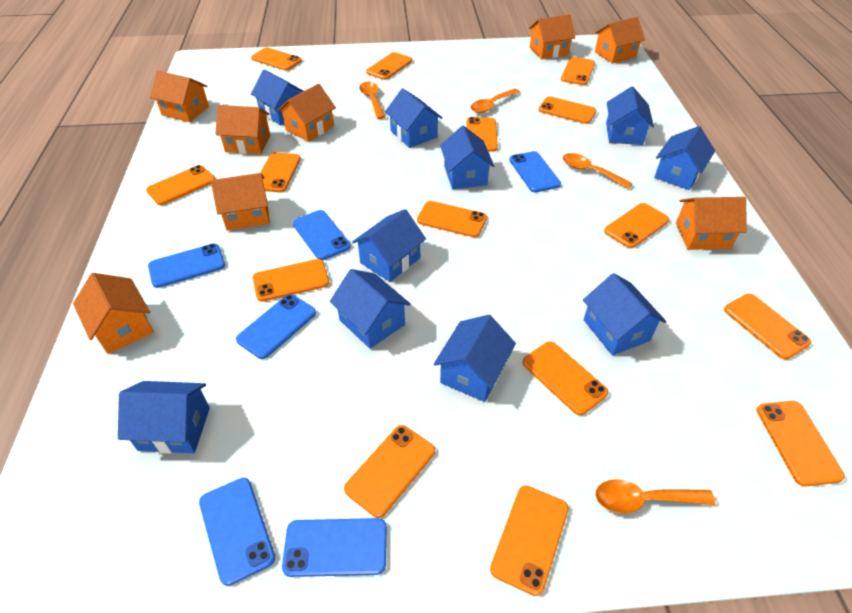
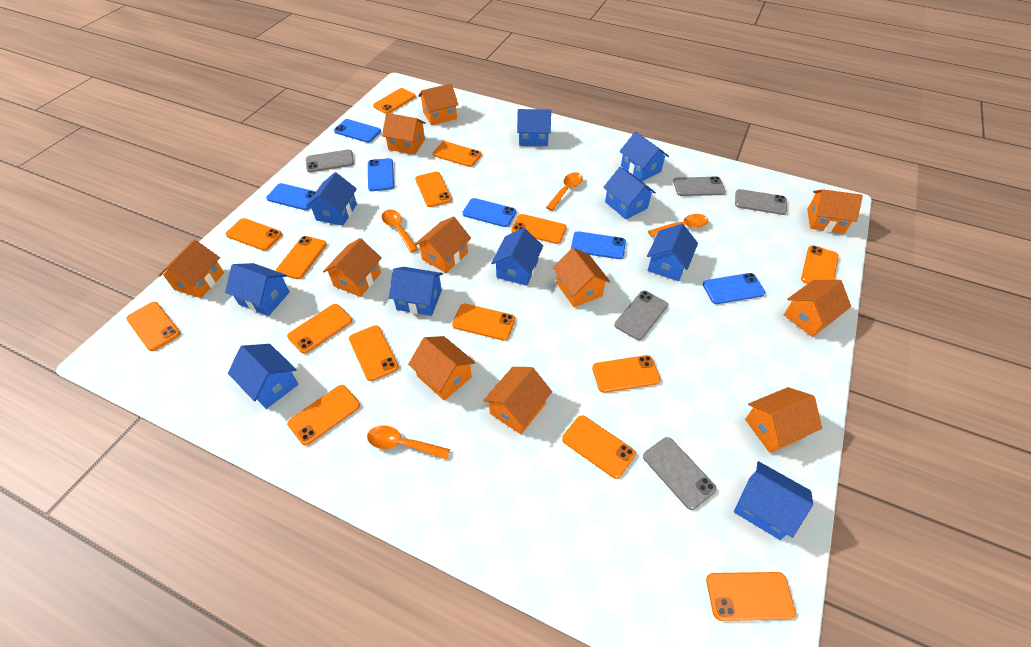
grey phone: none = 0 -> [306,149,354,172] [615,291,668,340] [643,437,717,510] [673,177,726,196] [735,189,787,215] = 5
orange house: [73,273,154,354] [150,71,209,122] [211,173,270,230] [215,105,270,154] [277,84,336,142] [529,14,575,59] [595,17,645,64] [676,197,747,250] = 8 -> [158,239,224,298] [323,238,382,297] [382,113,426,155] [408,336,475,401] [415,216,471,273] [418,84,458,125] [483,367,552,434] [553,248,610,307] [745,387,822,453] [784,280,851,337] [807,189,863,234] = 11

